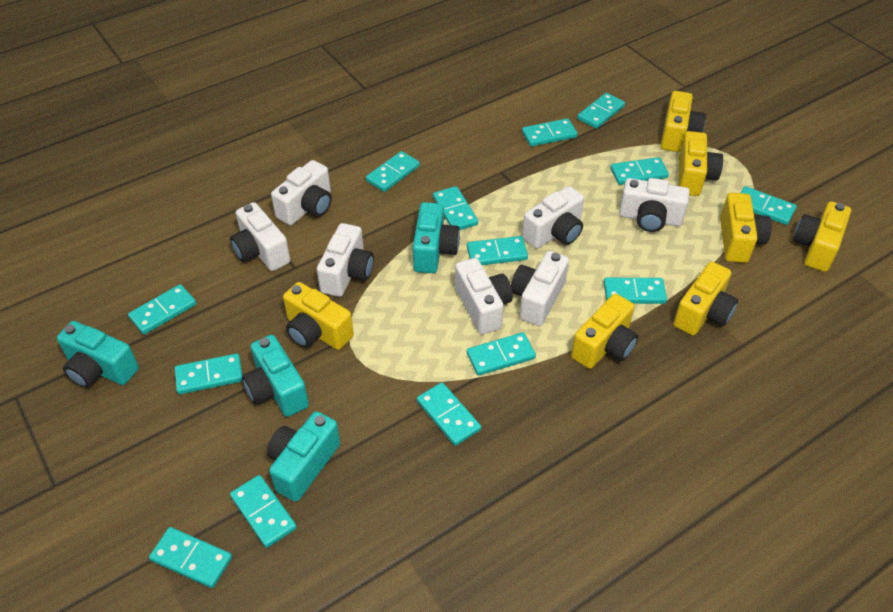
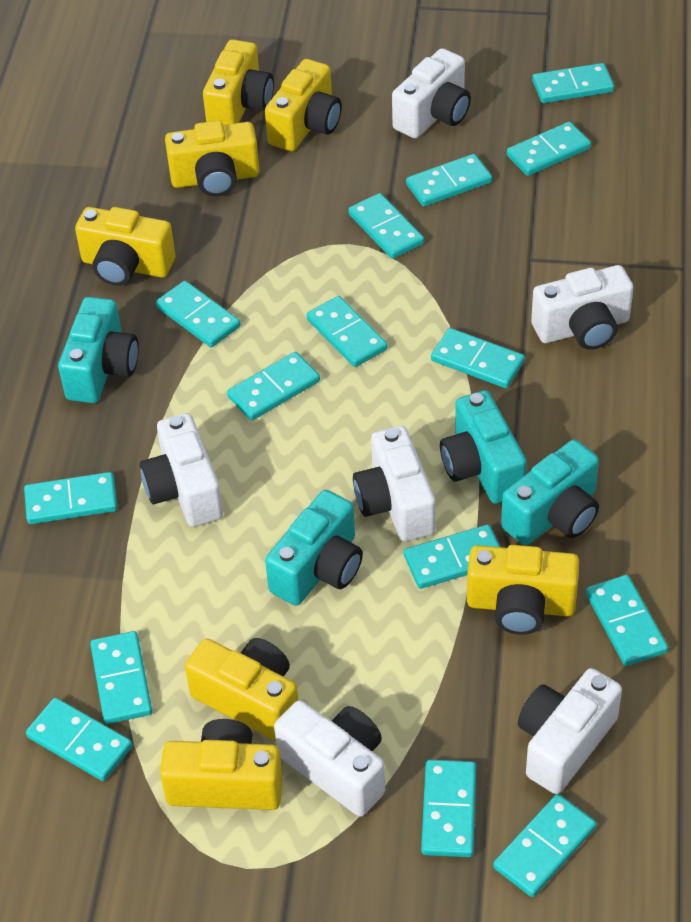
turquoise domino: [128,284,196,335] [149,527,232,588] [174,353,243,394] [230,475,297,548] [366,151,420,192] [417,382,481,446] [433,186,478,230] [467,236,528,265] [467,332,536,376] [522,118,578,147] [577,93,625,129] [604,278,667,304] [610,157,669,185] [741,186,797,225] = 14 -> [24,472,118,524] [26,698,132,781] [90,631,152,724] [156,281,240,347] [227,352,320,421] [307,296,387,367] [348,193,424,259] [404,525,500,589] [406,154,492,207] [421,760,476,857] [431,328,525,388] [493,794,596,897] [507,122,591,176] [532,63,614,103] [586,575,668,666] = 15
white camera: [230,202,290,271] [271,160,332,225] [317,223,374,297] [455,258,513,334] [511,251,569,326] [522,186,584,249] [619,178,690,232] = 7 -> [140,413,223,527] [274,700,385,817] [353,426,435,541] [392,48,471,138] [518,668,622,794] [531,265,633,350] = 6

